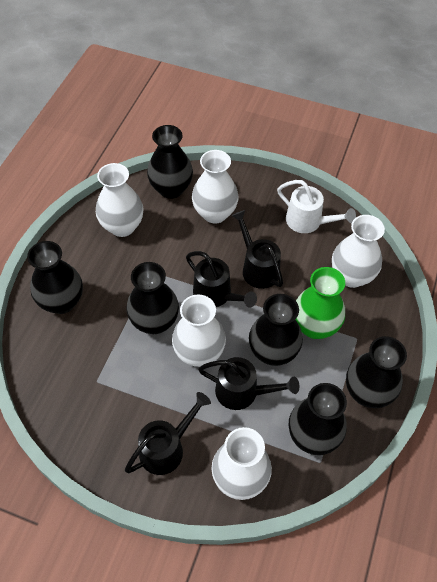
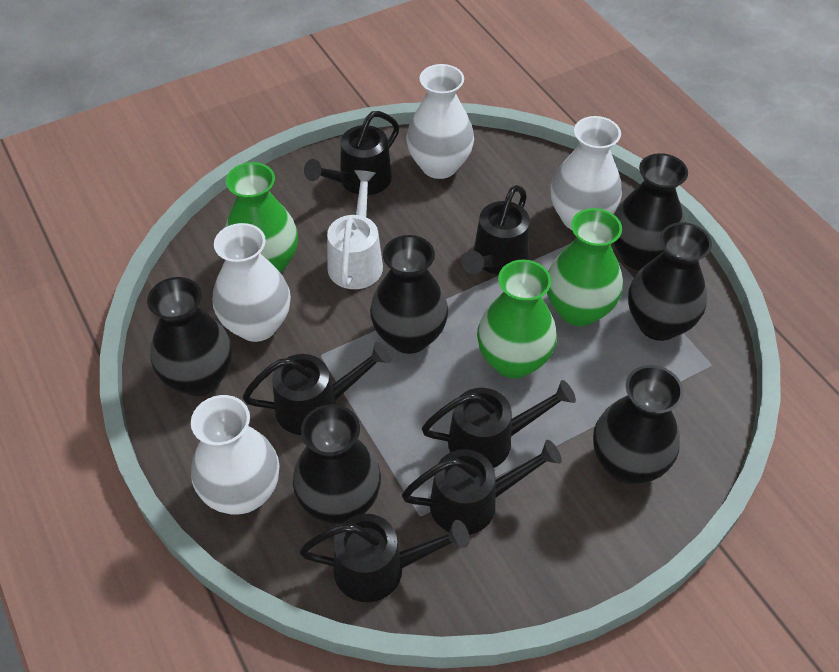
black watering can: [125,392,211,475] [186,251,257,307] [198,357,299,410] [231,210,283,289] = 4 -> [242,342,391,435] [299,514,470,602] [304,111,399,195] [402,440,562,535] [422,380,576,468] [462,185,530,275] = 6
green vase: [295,267,345,339] = 1 -> [225,162,298,273] [477,260,557,378] [547,208,623,326] = 3
white vase: [96,163,144,237] [172,294,226,367] [192,150,239,224] [212,427,272,500] [332,215,385,288] = 5 -> [191,395,280,514] [213,223,291,342] [406,64,474,179] [551,116,622,230] = 4

